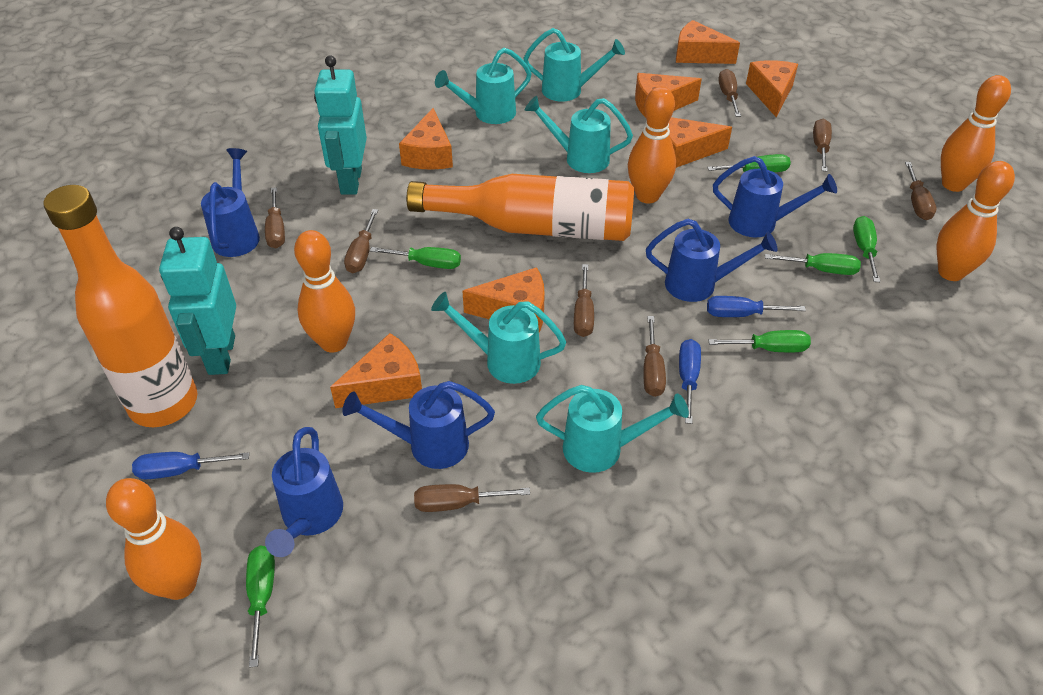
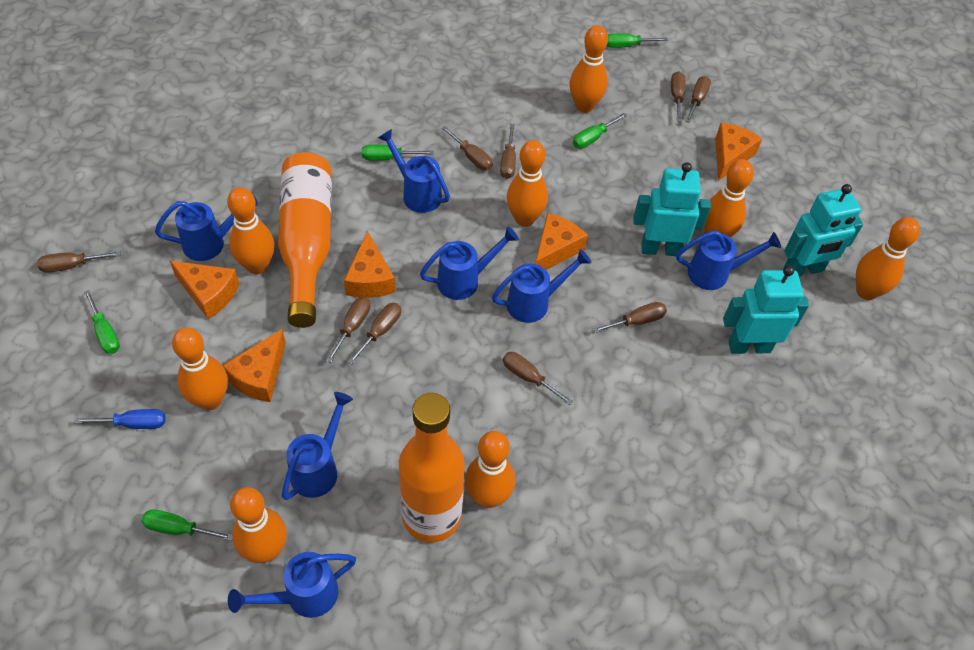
blue screwdriver: [132,452,249,479] [679,339,701,424] [707,296,806,317] = 3 -> [74,409,165,429] = 1
blue watering can: [201,148,260,257] [265,427,343,557] [342,381,495,469] [646,219,778,302] [713,156,837,237] = 5 -> [155,197,258,261] [228,552,356,618] [282,392,353,500] [378,129,450,213] [420,226,519,300] [492,249,591,323] [676,231,781,290] = 7
brown screwdriver: [265,187,285,248] [344,209,378,274] [414,484,530,512] [574,264,594,337] [643,316,666,397] [718,69,741,117] [813,118,832,172] [905,162,936,220] = 8 -> [37,251,121,273] [326,297,370,363] [348,303,401,364] [442,126,493,170] [500,124,516,179] [503,352,573,405] [593,302,667,333] [671,71,685,122] [685,76,711,123] = 9
green screwdriver: [246,546,275,668] [370,247,461,269] [707,154,791,172] [708,330,811,352] [765,253,861,275] [853,216,880,282] = 6 -> [84,290,120,354] [141,509,232,541] [362,144,433,161] [573,113,627,148] [607,33,668,48] = 5
orange bowling pin: [106,478,202,600] [294,230,355,353] [628,86,676,203] [937,161,1015,281] [941,75,1011,192] = 5 -> [172,328,228,410] [227,187,274,274] [230,487,287,563] [465,431,515,508] [507,140,548,227] [570,25,608,113] [704,159,754,238] [856,217,920,300] = 8
orange cheese: [330,333,422,408] [399,108,453,170] [462,267,545,333] [635,73,702,117] [668,117,732,168] [676,20,740,64] [746,60,798,117] = 7 -> [170,261,239,319] [222,329,286,402] [344,231,395,298] [535,213,588,270] [715,123,762,181] = 5
turquoise robot: [159,227,236,375] [314,55,367,195] = 2 -> [633,162,711,256] [723,265,809,354] [784,184,863,277] = 3
turquoise watering can: [431,292,566,384] [435,47,532,124] [523,28,625,102] [525,96,633,173] [536,385,689,473] = 5 -> none = 0

